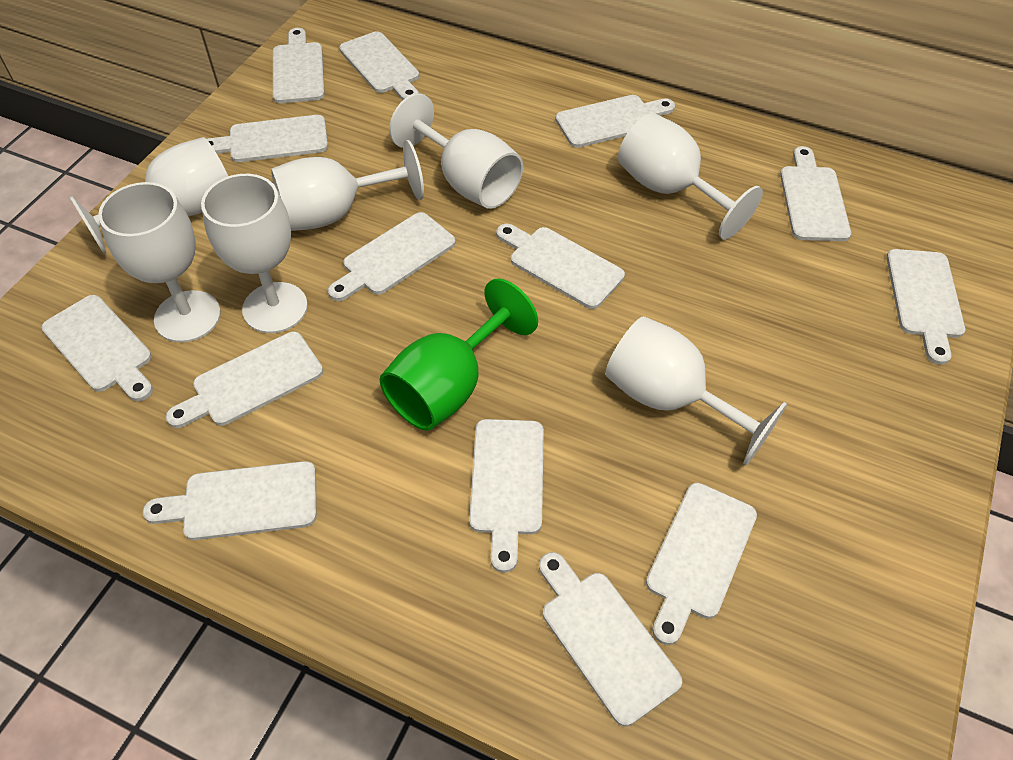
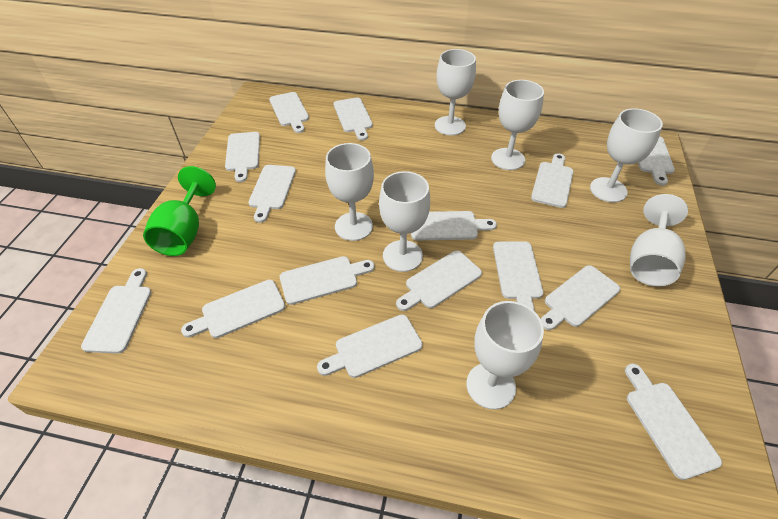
white cutting board: [42,295,153,401] [143,461,317,540] [166,332,323,428] [207,115,328,162] [273,28,325,103] [328,212,456,301] [339,31,419,100] [469,419,544,573] [496,224,625,309] [539,552,682,726] [555,95,675,148] [646,483,757,645] [780,146,851,241] [886,249,965,365] = 14 -> [81,268,151,354] [181,280,285,338] [225,132,260,182] [248,165,296,223] [269,92,309,133] [280,256,375,305] [317,315,423,378] [333,97,373,140] [396,251,482,311] [411,211,497,241] [493,241,544,312] [531,153,574,208] [541,265,620,330] [625,364,722,480] [638,136,675,185] = 15

